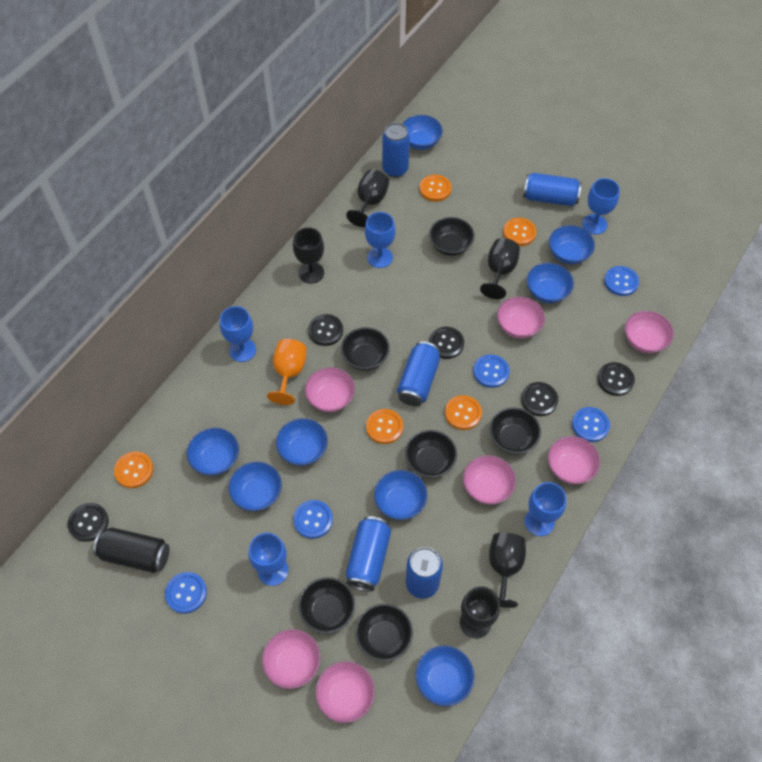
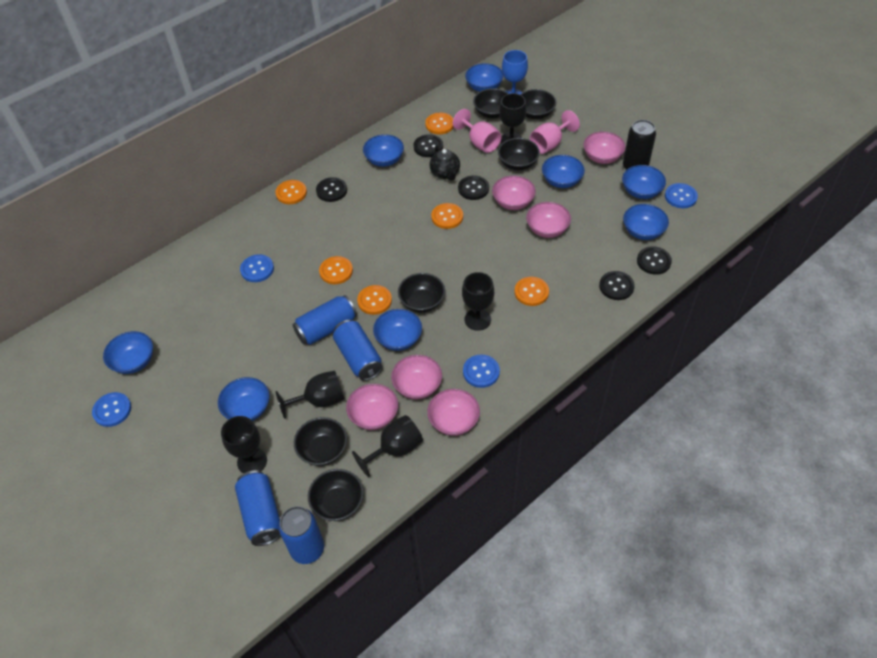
black teapot: none = 0 -> [430,145,460,181] = 1
blue button: [165,572,207,614] [293,500,333,539] [473,354,510,388] [572,407,610,442] [604,266,639,296] = 5 -> [92,392,131,427] [240,254,274,282] [463,355,500,388] [665,183,698,208] = 4
blue can: [346,516,391,591] [382,123,410,177] [397,341,440,406] [406,547,443,599] [523,173,582,206] = 5 -> [235,470,281,546] [279,506,324,564] [293,295,357,345] [333,320,383,381] = 4
blue goblet: [220,306,256,362] [249,533,289,586] [365,212,396,268] [525,482,567,536] [582,178,620,234] = 5 -> [502,50,528,94] = 1
orange button: [114,451,153,488] [366,409,403,444] [419,175,452,202] [445,395,482,430] [503,218,537,246] = 5 -> [275,180,307,204] [319,256,353,284] [357,285,392,315] [425,113,454,134] [431,203,463,229] [514,277,549,306] = 6
orange goblet: [267,339,306,405] = 1 -> none = 0
pink bowl: [262,629,321,689] [305,367,355,412] [315,661,375,723] [463,455,516,505] [497,297,545,339] [548,436,600,484] [625,311,674,353] = 7 -> [346,384,398,430] [391,355,442,399] [427,389,480,436] [492,175,536,210] [526,202,571,238] [583,131,626,164] = 6
pink goblet: none = 0 -> [453,109,501,153] [530,110,580,154] = 2

